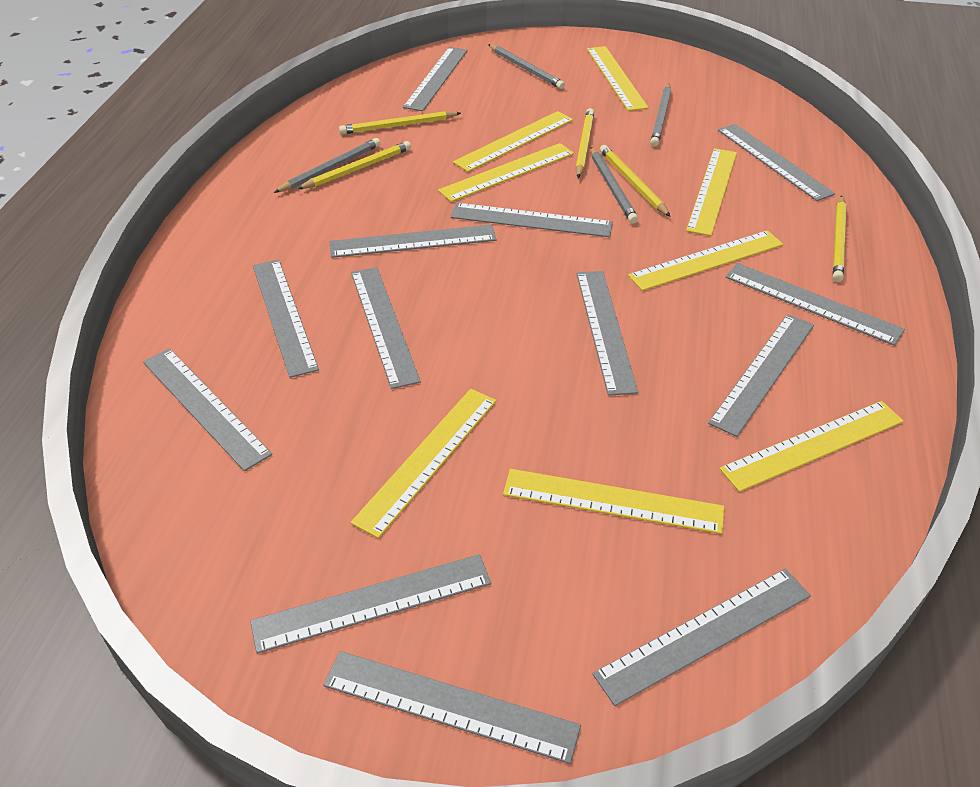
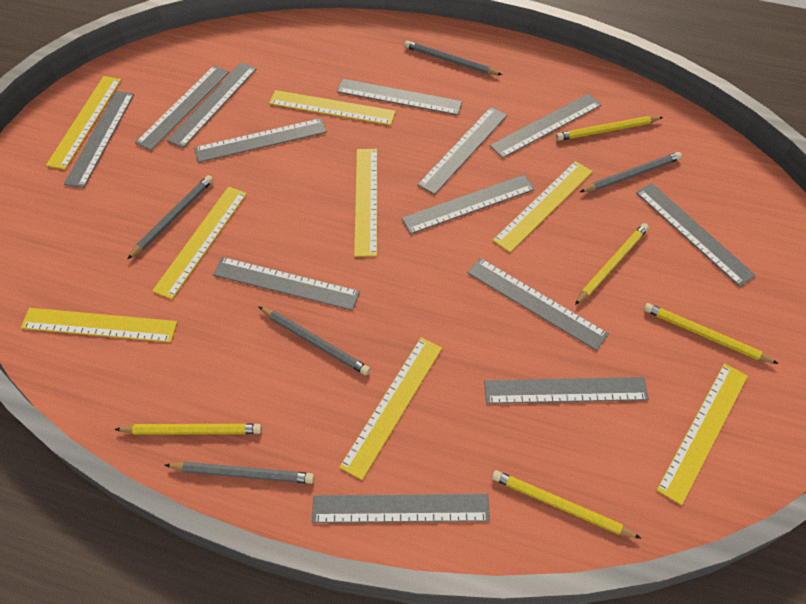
grey pencil: [274,138,380,193] [488,44,565,89] [591,147,638,224] [650,83,671,146] = 4 -> [127,175,213,259] [165,462,314,484] [259,307,370,375] [404,41,502,75] [580,152,682,192] = 5

